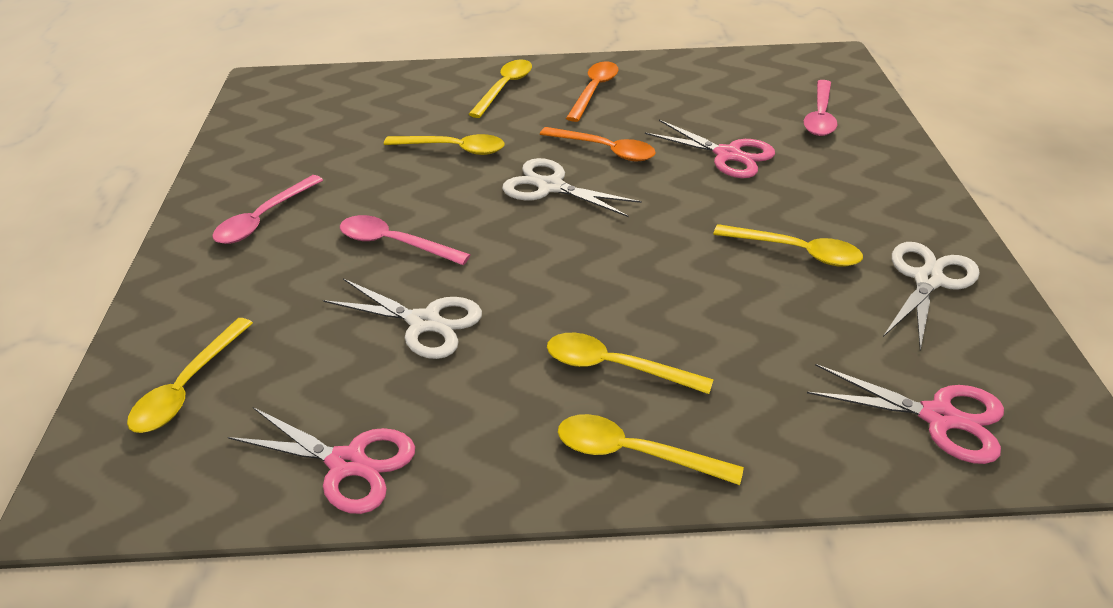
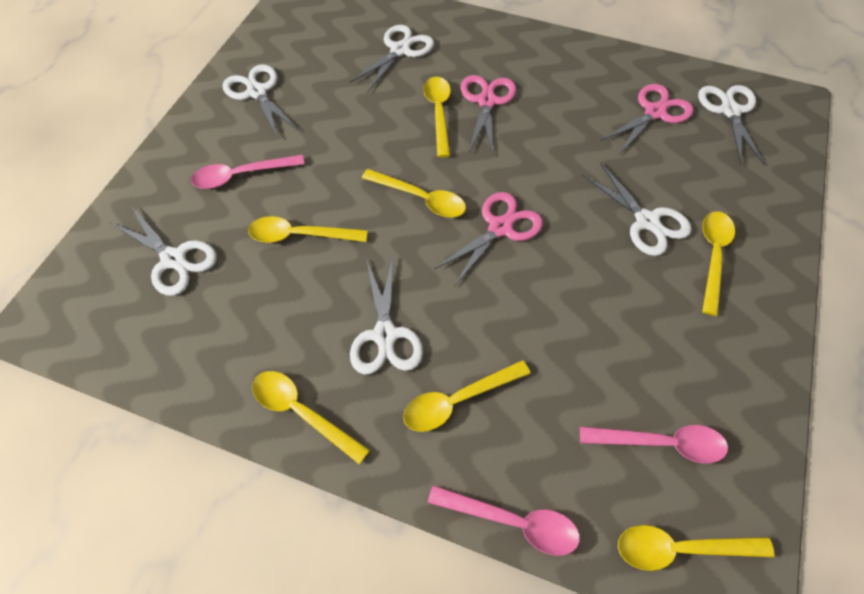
orange spoon: [540,127,656,162] [566,62,618,122] = 2 -> none = 0
white scissors: [323,279,482,359] [502,158,642,217] [883,242,980,350] = 3 -> [111,206,217,296] [222,64,300,139] [349,25,434,93] [350,257,423,375] [582,163,692,256] [698,85,765,166] = 6
yellow spoon: [127,318,253,433] [384,134,504,155] [468,59,532,118] [547,333,714,394] [558,414,744,485] [713,224,863,267] = 6 -> [248,216,368,243] [252,371,370,464] [362,169,466,218] [403,360,531,432] [423,77,451,158] [618,525,775,571] [702,211,735,316] = 7

